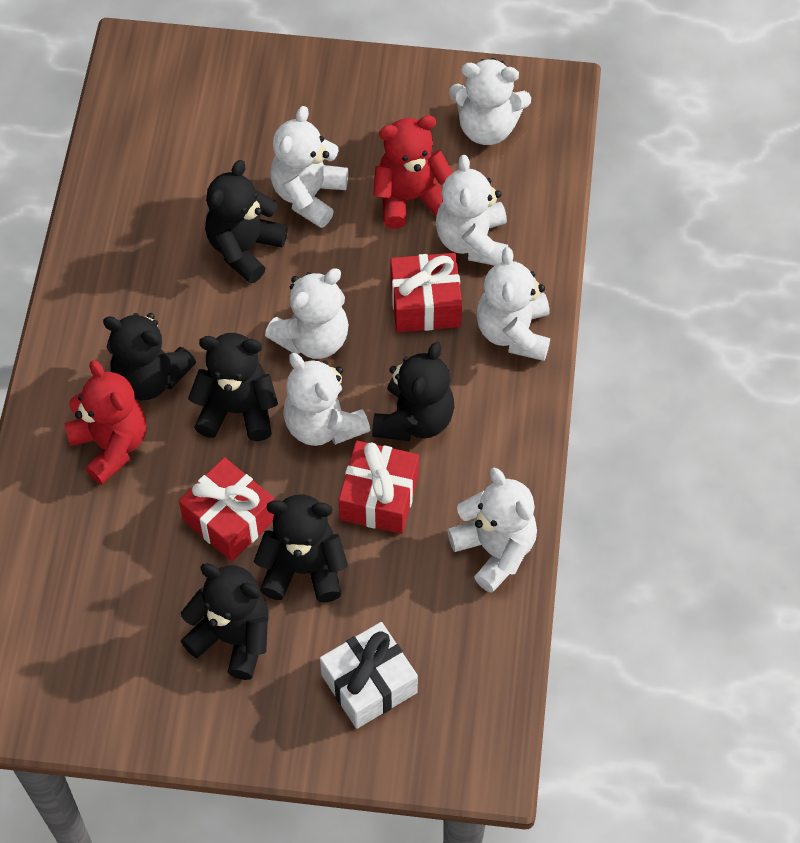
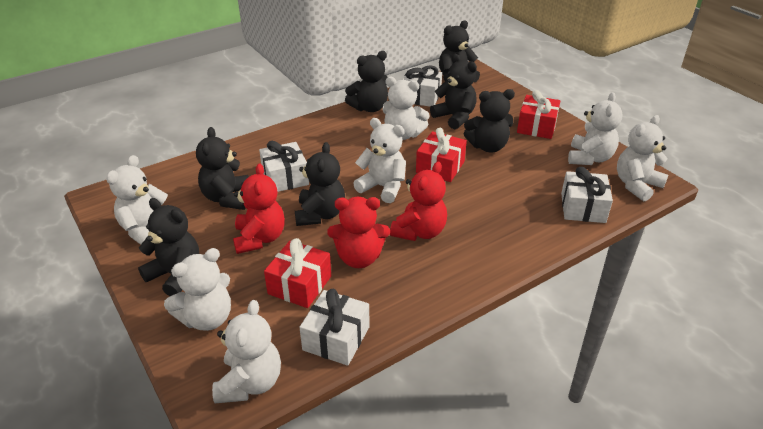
black teddy bear: [103,313,196,400] [181,563,268,680] [188,333,278,441] [205,160,288,284] [254,494,348,603] [372,342,454,441] = 6 -> [138,198,199,296] [196,127,249,210] [295,142,345,226] [345,51,388,112] [430,54,477,129] [439,20,480,82] [464,89,515,152] = 7
red teddy bear: [64,360,147,485] [373,115,453,229] = 2 -> [233,163,285,254] [327,197,390,268] [390,161,447,241] = 3
white gift: [320,622,418,729] = 1 -> [259,141,309,192] [299,289,370,366] [403,65,442,107] [561,167,613,223] = 4

